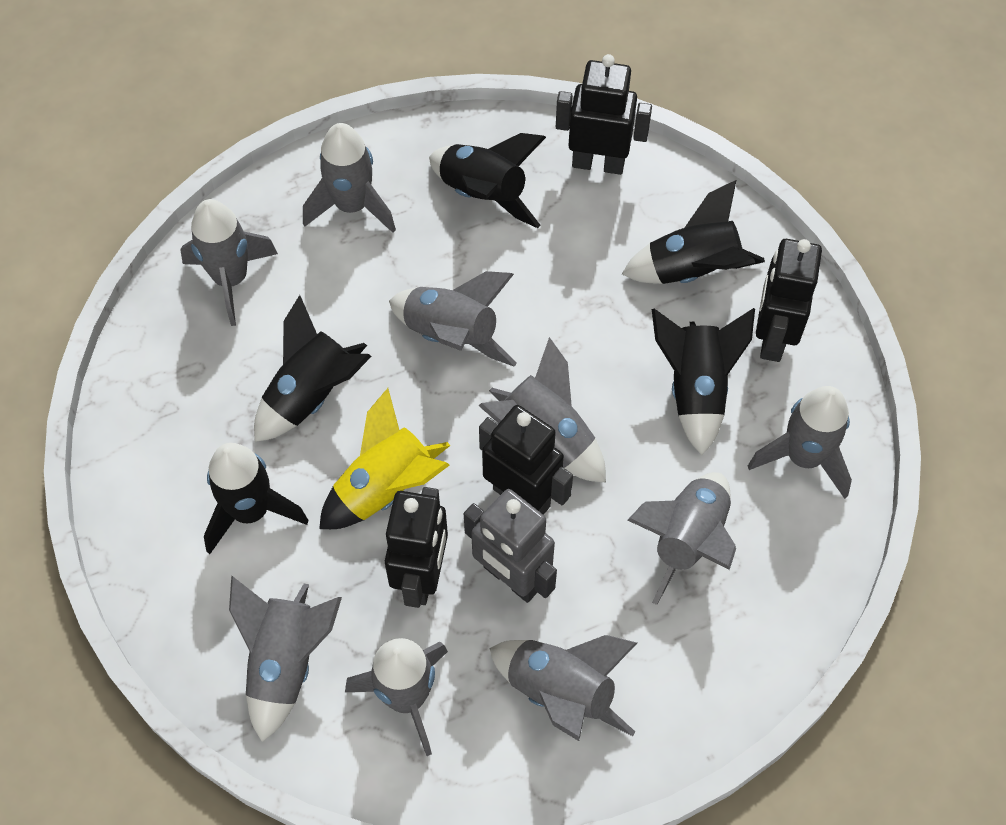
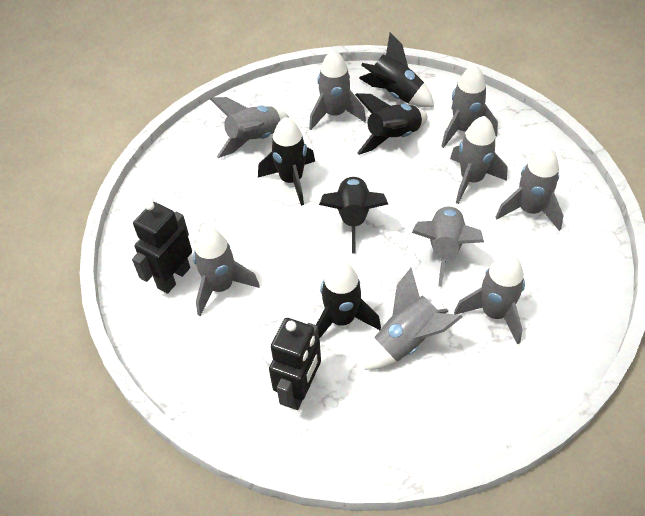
black robot: [385,487,448,608] [479,405,573,515] [556,54,652,175] [756,239,822,362] = 4 -> [132,201,192,294] [269,318,321,410] = 2
grey robot: [464,489,557,603] = 1 -> none = 0
yellow rocket: [319,388,450,529] = 1 -> none = 0

